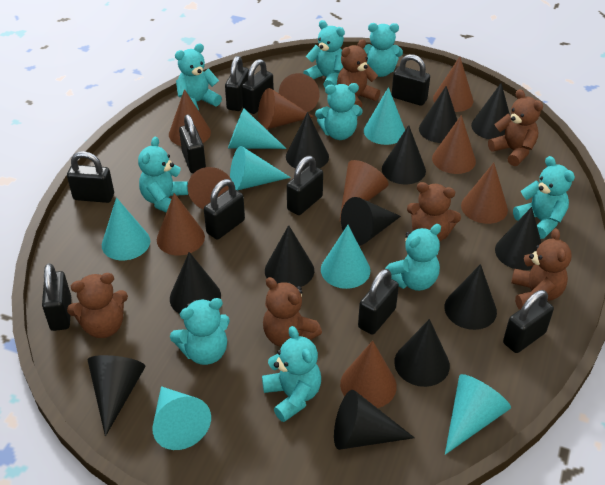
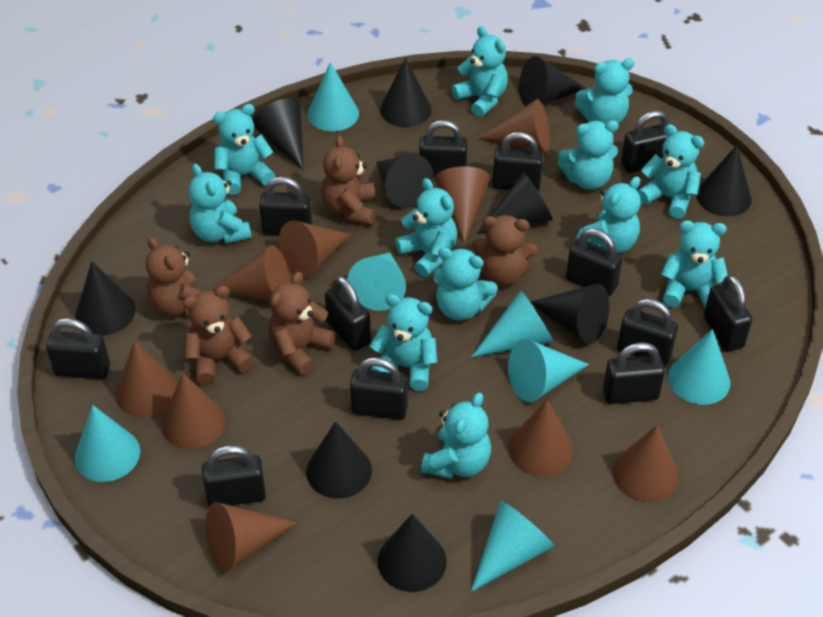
black cone: [88,355,145,436] [170,252,221,314] [265,225,314,288] [286,112,329,171] [334,390,415,450] [341,197,401,246] [382,125,426,184] [394,319,450,387] [419,86,457,143] [444,264,497,330] [471,83,510,139] [495,207,541,270] = 12 -> [75,261,135,335] [252,98,303,170] [306,421,372,499] [377,154,433,208] [378,514,447,592] [380,58,431,127] [477,172,553,234] [519,56,587,107] [530,284,610,344] [696,145,752,216] = 10
black padlock: [42,263,71,331] [67,151,114,203] [179,114,206,173] [204,179,245,239] [225,56,249,111] [242,59,274,114] [287,156,323,215] [358,269,399,335] [392,54,430,106] [503,290,554,353] = 10 -> [46,318,110,380] [202,445,266,507] [259,177,312,235] [325,276,371,351] [350,357,408,420] [419,120,468,178] [492,132,543,191] [566,229,623,296] [603,342,665,404] [617,299,678,366] [621,111,668,173] [704,275,752,352] = 12
brown cone: [157,193,205,256] [169,89,211,146] [188,167,232,210] [258,88,314,129] [279,73,320,112] [339,160,388,222] [340,341,397,408] [432,115,476,174] [433,56,473,112] [461,163,508,224] = 10 -> [115,341,178,417] [161,373,225,449] [205,502,298,572] [211,245,291,301] [278,220,351,278] [434,166,490,244] [478,99,550,152] [509,400,573,477] [612,425,679,502] = 9
brown teddy bear: [67,273,128,338] [263,277,322,347] [337,39,380,107] [407,182,461,241] [488,89,543,166] [511,228,572,310] = 6 -> [146,237,203,317] [182,286,254,385] [268,272,336,375] [321,135,376,225] [472,215,538,286] = 5
turquoise teddy bear: [138,137,188,212] [170,298,230,365] [175,43,222,111] [262,326,321,422] [303,20,345,88] [315,83,363,140] [363,23,403,77] [385,224,441,291] [513,156,575,239] = 9 -> [189,164,251,244] [213,104,275,195] [370,294,437,391] [395,178,457,277] [421,393,491,479] [433,247,498,321] [452,26,508,117] [558,121,619,190] [574,59,634,124] [576,176,641,253] [637,124,704,219] [661,220,728,309] = 12

